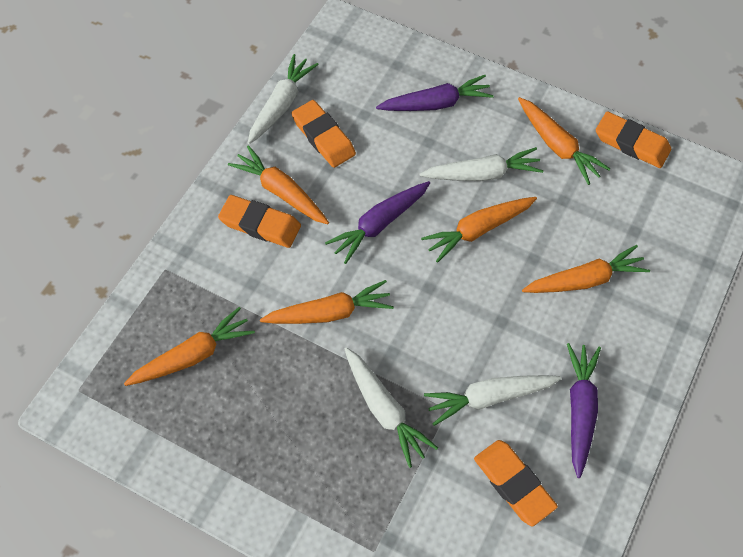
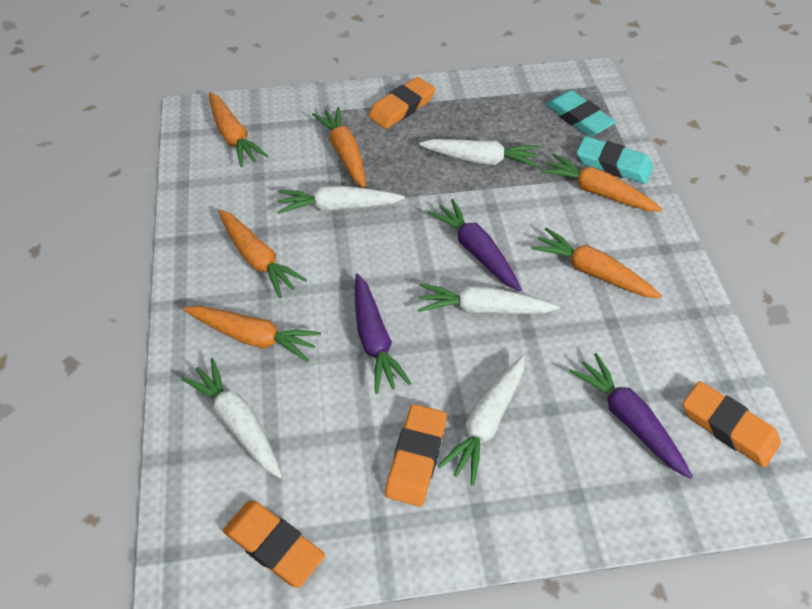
turquoise eraser: none = 0 -> [546,90,616,136] [577,136,653,184] = 2
white carrot: [248,54,319,144] [345,347,438,468] [420,147,544,181] [424,375,562,426] = 4 -> [181,358,282,478] [277,185,405,214] [418,283,559,314] [419,139,539,167] [437,355,525,485] = 5

